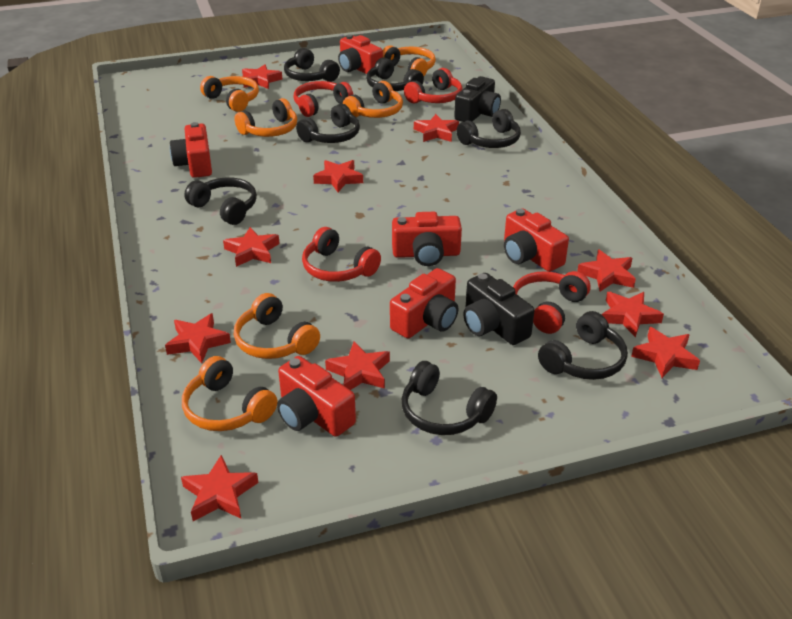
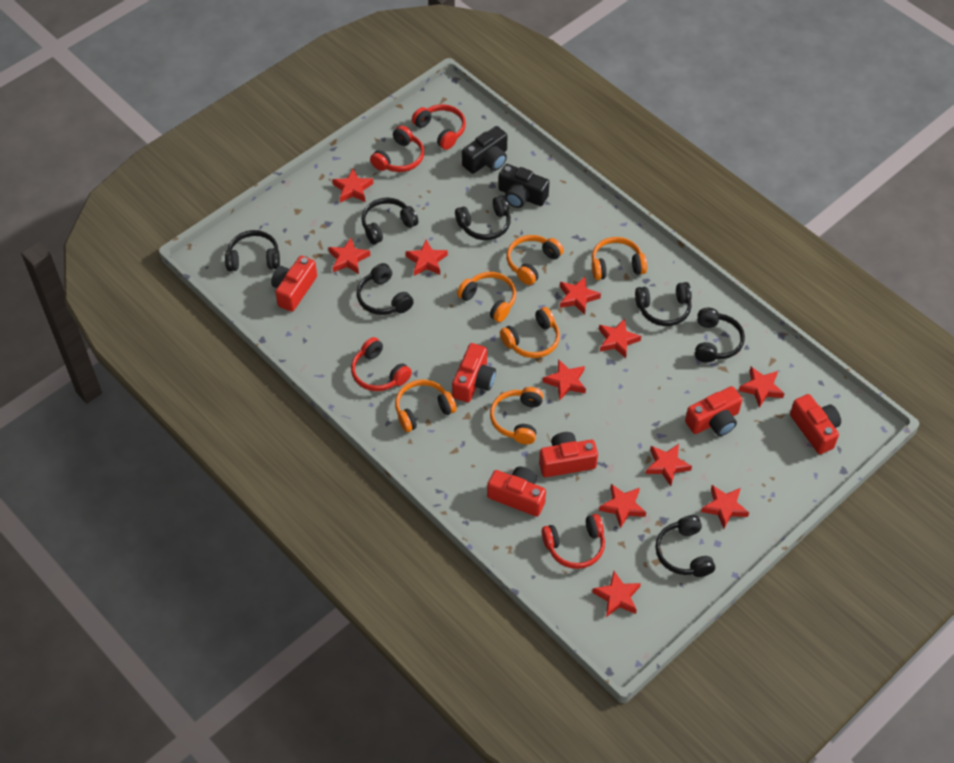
red star: [165,313,231,363] [181,455,259,521] [223,227,280,267] [242,64,282,89] [313,160,363,192] [325,341,390,390] [414,114,459,142] [577,249,636,292] [602,292,664,338] [631,327,700,378] = 10 -> [328,238,370,274] [332,169,374,203] [405,240,448,276] [543,359,586,401] [560,277,601,315] [592,571,641,617] [599,318,641,358] [599,484,646,529] [646,444,692,486] [701,485,749,529] [739,367,785,408] = 11

